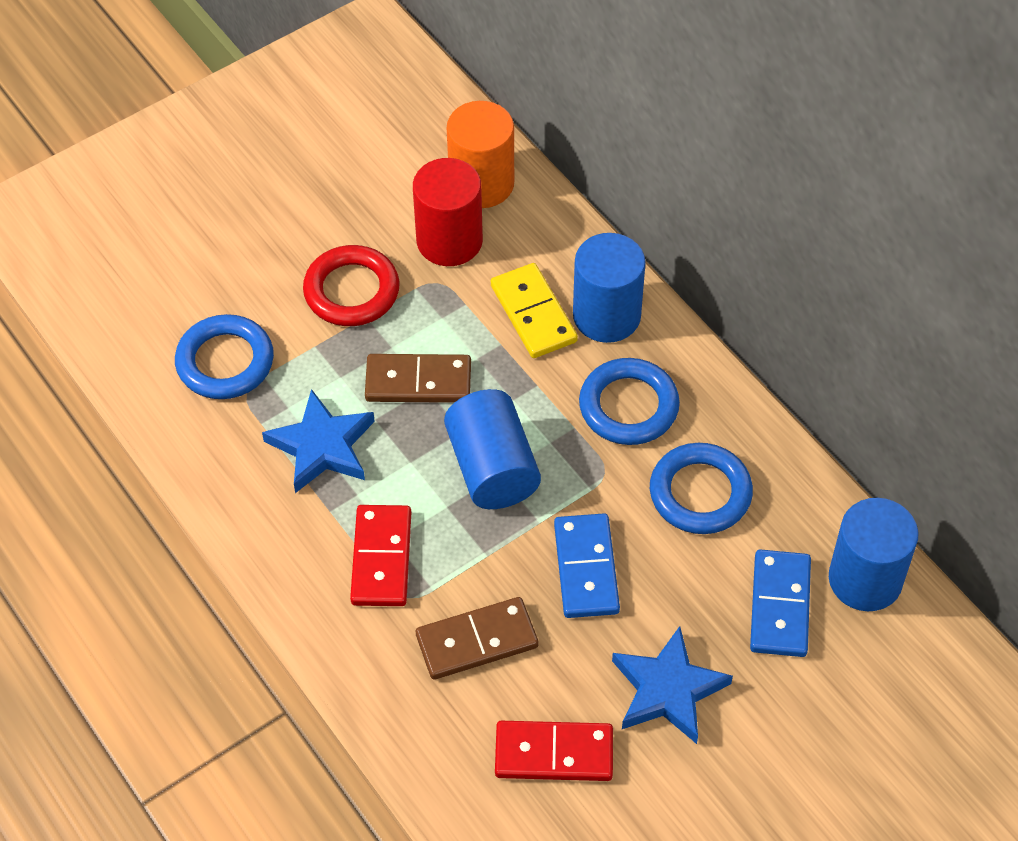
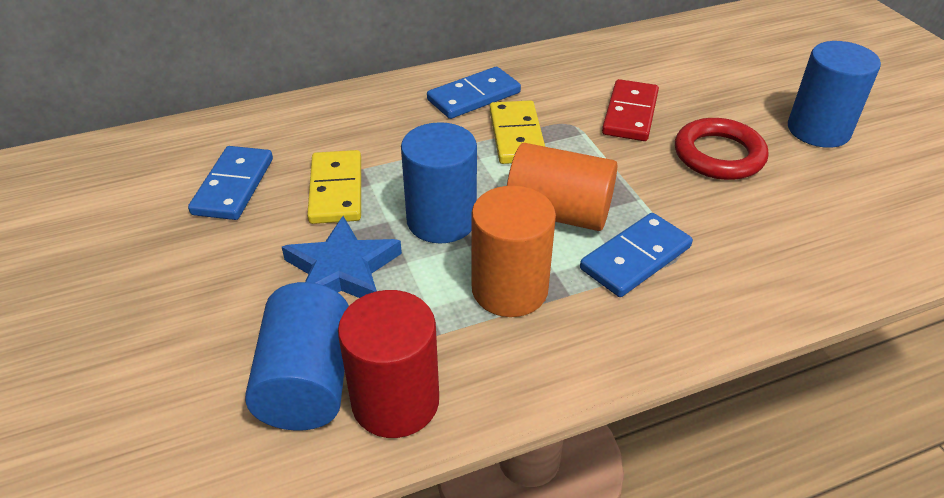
blue domino: [554,513,620,618] [750,549,811,657] = 2 -> [188,146,273,220] [427,67,521,119] [580,213,693,297] = 3
blue ring: [175,314,274,399] [579,358,680,445] [650,443,753,534] = 3 -> none = 0
blue star: [262,389,375,493] [612,626,733,744] = 2 -> [282,216,402,298] = 1
brown domino: [365,354,471,403] [416,597,538,680] = 2 -> none = 0
orange cylinder: [447,101,514,208] = 1 -> [472,186,556,317] [507,143,617,231] = 2
red domino: [350,505,411,606] [495,721,613,781] = 2 -> [602,79,659,141] = 1
yellow domino: [491,263,578,358] = 1 -> [307,150,361,224] [490,100,545,164] = 2

